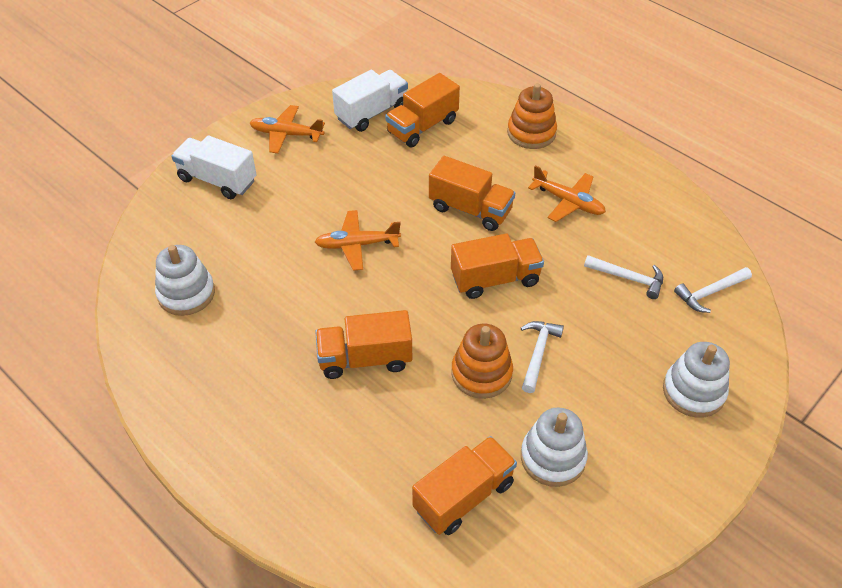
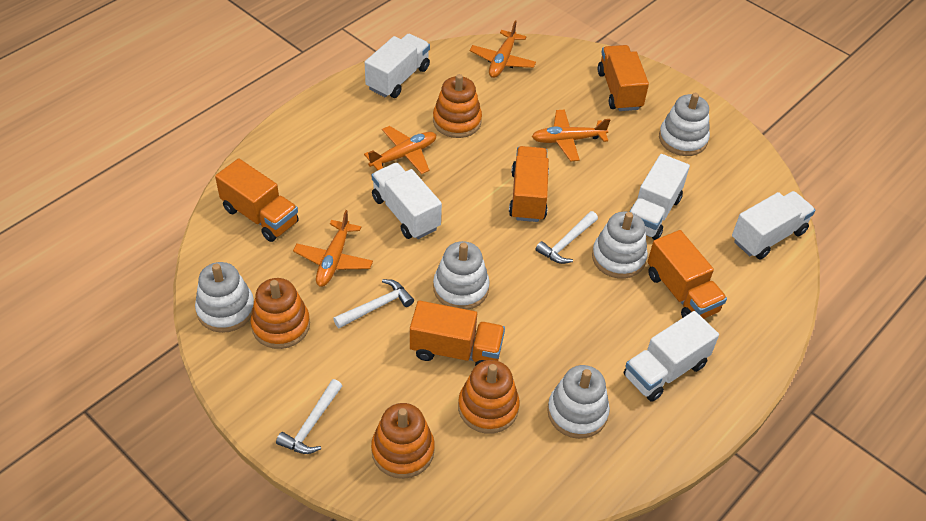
orange plane: [250,105,325,153] [315,210,401,270] [528,165,606,222] = 3 -> [293,210,373,287] [364,126,436,174] [470,20,536,78] [532,110,610,161] = 4
orange stacking toy: [451,324,513,399] [507,83,557,149] = 2 -> [250,278,310,349] [371,403,435,479] [433,74,482,138] [458,360,520,434] = 4
white stacking toy: [155,245,215,316] [521,407,588,487] [663,342,730,418] = 3 -> [195,262,254,333] [433,241,490,310] [547,365,610,439] [592,212,648,279] [659,93,710,156] = 5
white truck: [172,135,257,199] [332,70,408,132] = 2 -> [365,34,430,98] [372,163,442,239] [624,311,719,402] [629,154,690,240] [732,191,815,260] = 5

